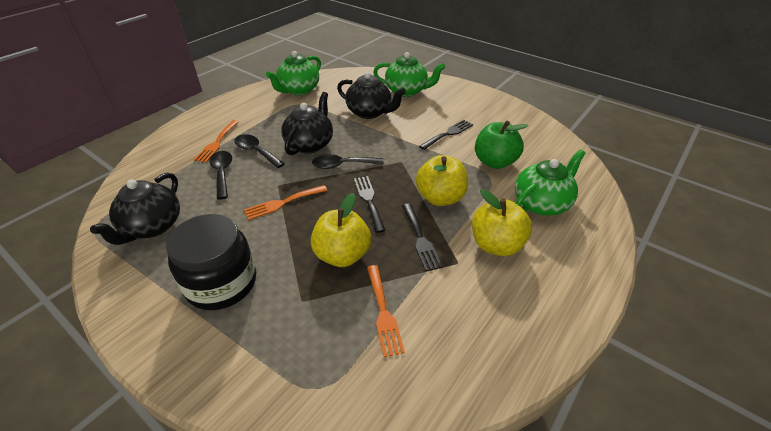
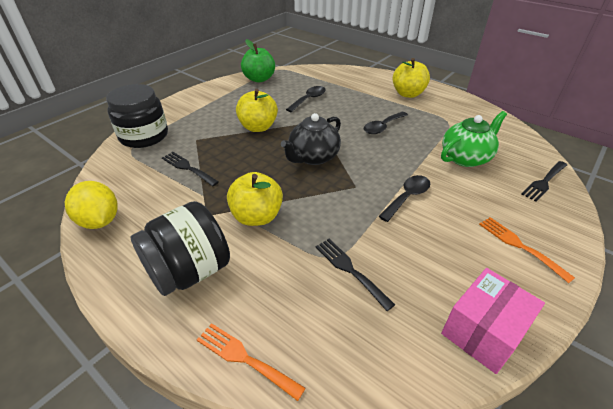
black jar: [166,214,256,310] = 1 -> [106,84,168,148] [131,201,230,296] = 2
black teapot: [90,173,180,245] [281,92,333,155] [337,72,406,119] = 3 -> [281,113,341,165] = 1
green teapot: [266,51,321,96] [373,52,445,97] [515,150,585,216] = 3 -> [441,111,507,167] = 1
orange fork: [194,120,239,163] [244,185,328,220] [367,265,405,357] = 3 -> [197,323,306,401] [479,217,575,283] = 2
pink box: none = 0 -> [441,268,545,374] = 1
yellow lemon: none = 0 -> [65,181,118,229] = 1

